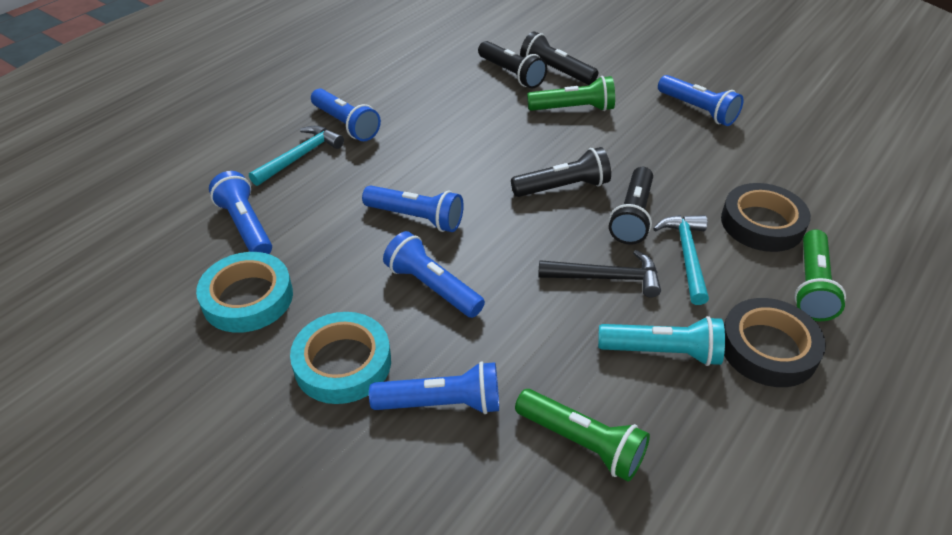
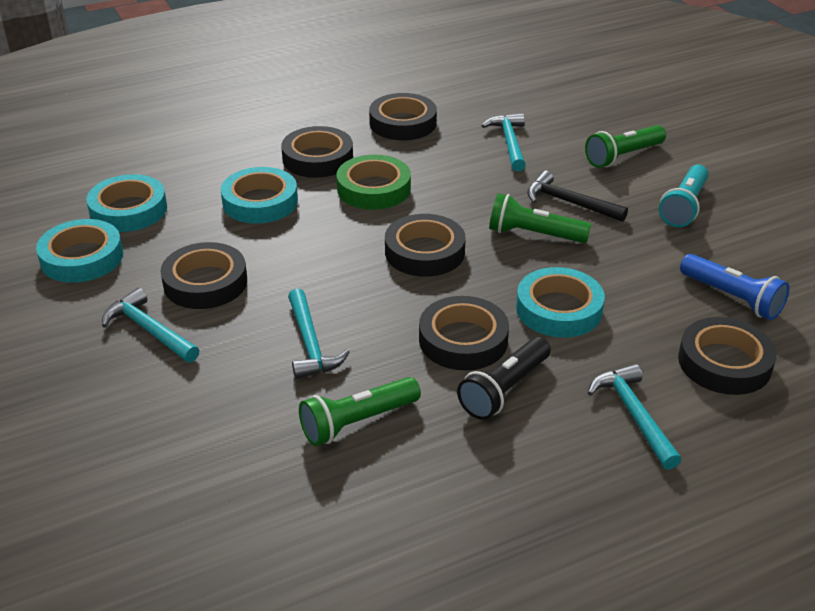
black flashlight: [478,41,547,88] [511,147,611,197] [520,31,598,85] [609,167,653,245] = 4 -> [457,337,551,420] = 1
black tape: [721,183,811,252] [724,298,826,387] = 2 -> [161,242,247,309] [281,126,353,178] [369,93,437,140] [385,214,466,277] [419,296,509,370] [678,317,777,395] = 6
blue flashlight: [209,171,272,254] [311,88,381,141] [362,185,464,232] [369,361,499,414] [383,231,485,318] [658,75,743,126] = 6 -> [680,254,790,320] = 1
green tape: none = 0 -> [336,155,411,210] = 1
turquoise hammer: [249,126,344,186] [653,215,709,305] = 2 -> [102,288,199,363] [288,289,350,379] [481,113,526,171] [588,364,682,470] = 4
turquoise tape: [196,252,293,333] [290,312,391,404] = 2 -> [36,219,123,283] [86,174,167,232] [221,167,298,224] [516,267,605,338] = 4

